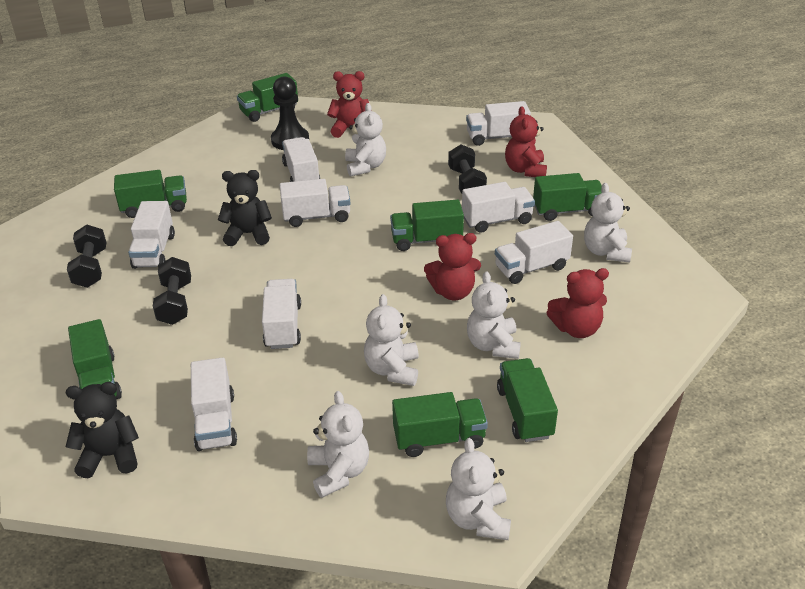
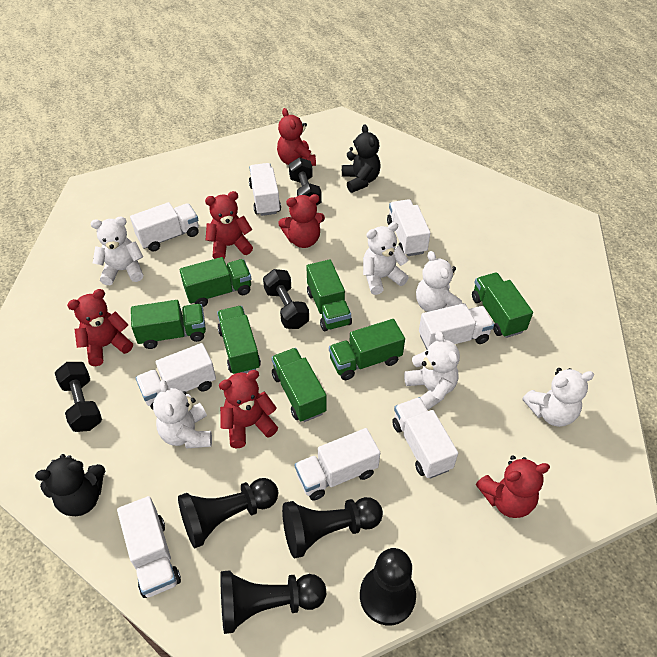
black pawn: [271,76,309,150] = 1 -> [178,478,278,548] [220,570,326,634] [282,497,383,558] [360,548,416,625] = 4
red teddy bear: [327,71,372,138] [424,233,481,300] [505,106,547,177] [546,268,609,338] = 4 -> [67,289,133,366] [205,191,253,259] [219,370,278,448] [277,108,316,166] [278,194,325,248] [476,456,550,518] = 6

